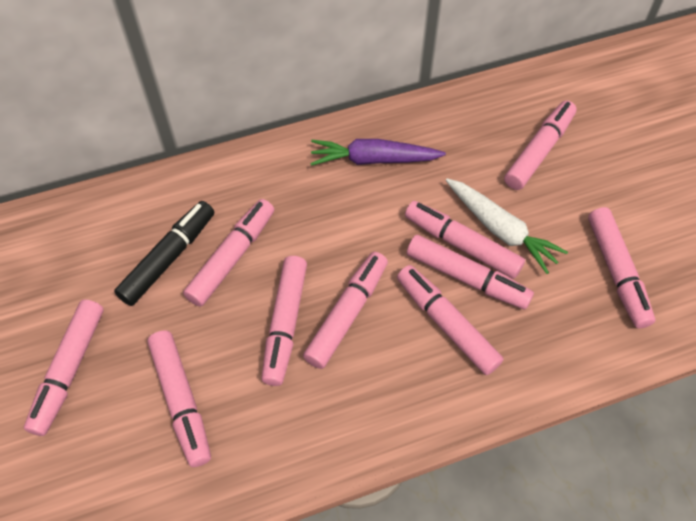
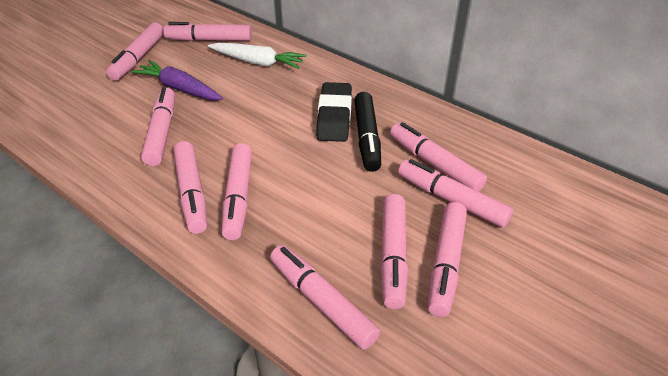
black eraser: none = 0 -> [316,82,352,142] = 1

